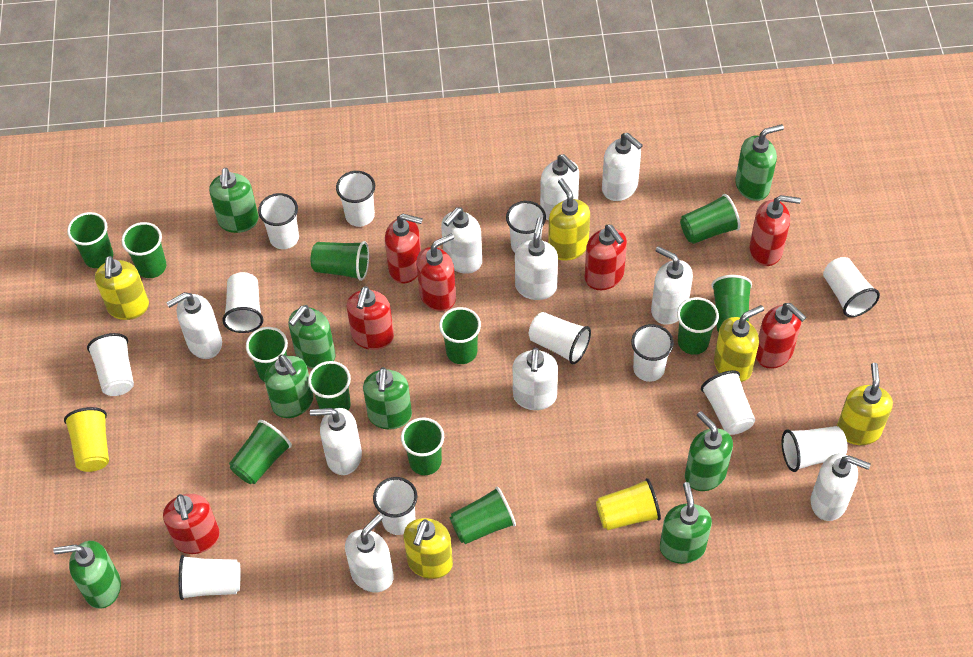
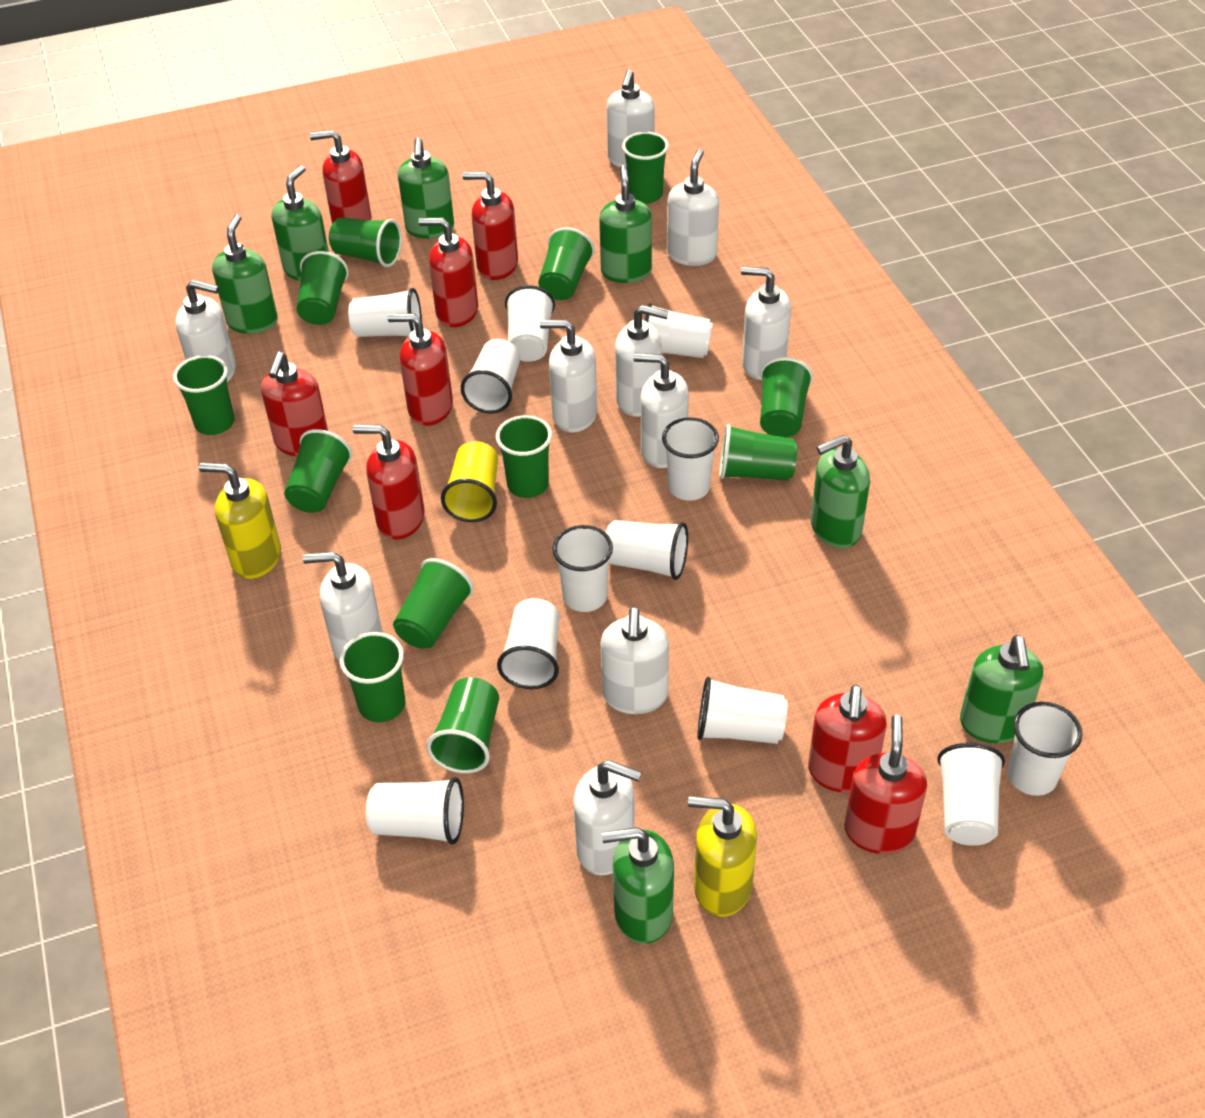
green soap dispenser: [53,541,121,609] [209,168,259,233] [264,354,314,418] [289,305,335,369] [363,367,412,429] [660,482,712,564] [685,411,733,491] [735,124,784,201] = 8 -> [212,214,278,334] [272,165,329,281] [398,138,454,239] [599,165,652,283] [602,827,674,944] [811,435,870,548] [960,635,1043,743] = 7
red soap dispenser: [163,494,220,554] [346,286,394,350] [385,214,423,284] [416,233,456,311] [585,224,627,290] [749,195,801,266] [756,303,807,369] = 7 -> [261,352,328,456] [310,130,371,224] [353,425,425,539] [388,313,453,426] [418,218,478,327] [462,172,518,280] [808,685,887,793] [844,715,927,854] = 8
yellow cup: [64,407,109,472] [596,478,661,530] = 2 -> [441,441,498,522] = 1
yellow soap dispenser: [95,256,149,320] [403,518,453,579] [548,178,590,261] [714,305,764,382] [837,363,893,445] = 5 -> [199,463,281,579] [688,796,757,917] = 2

